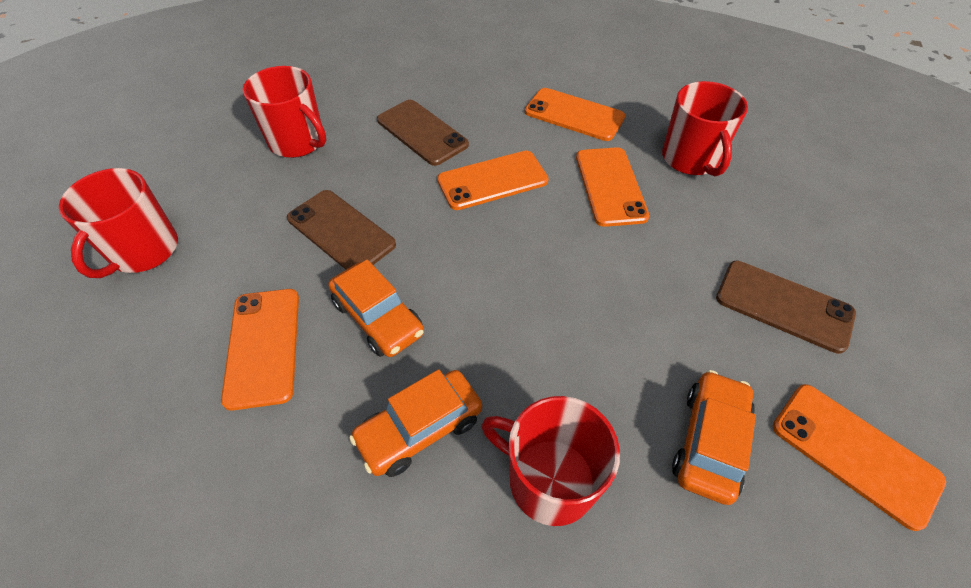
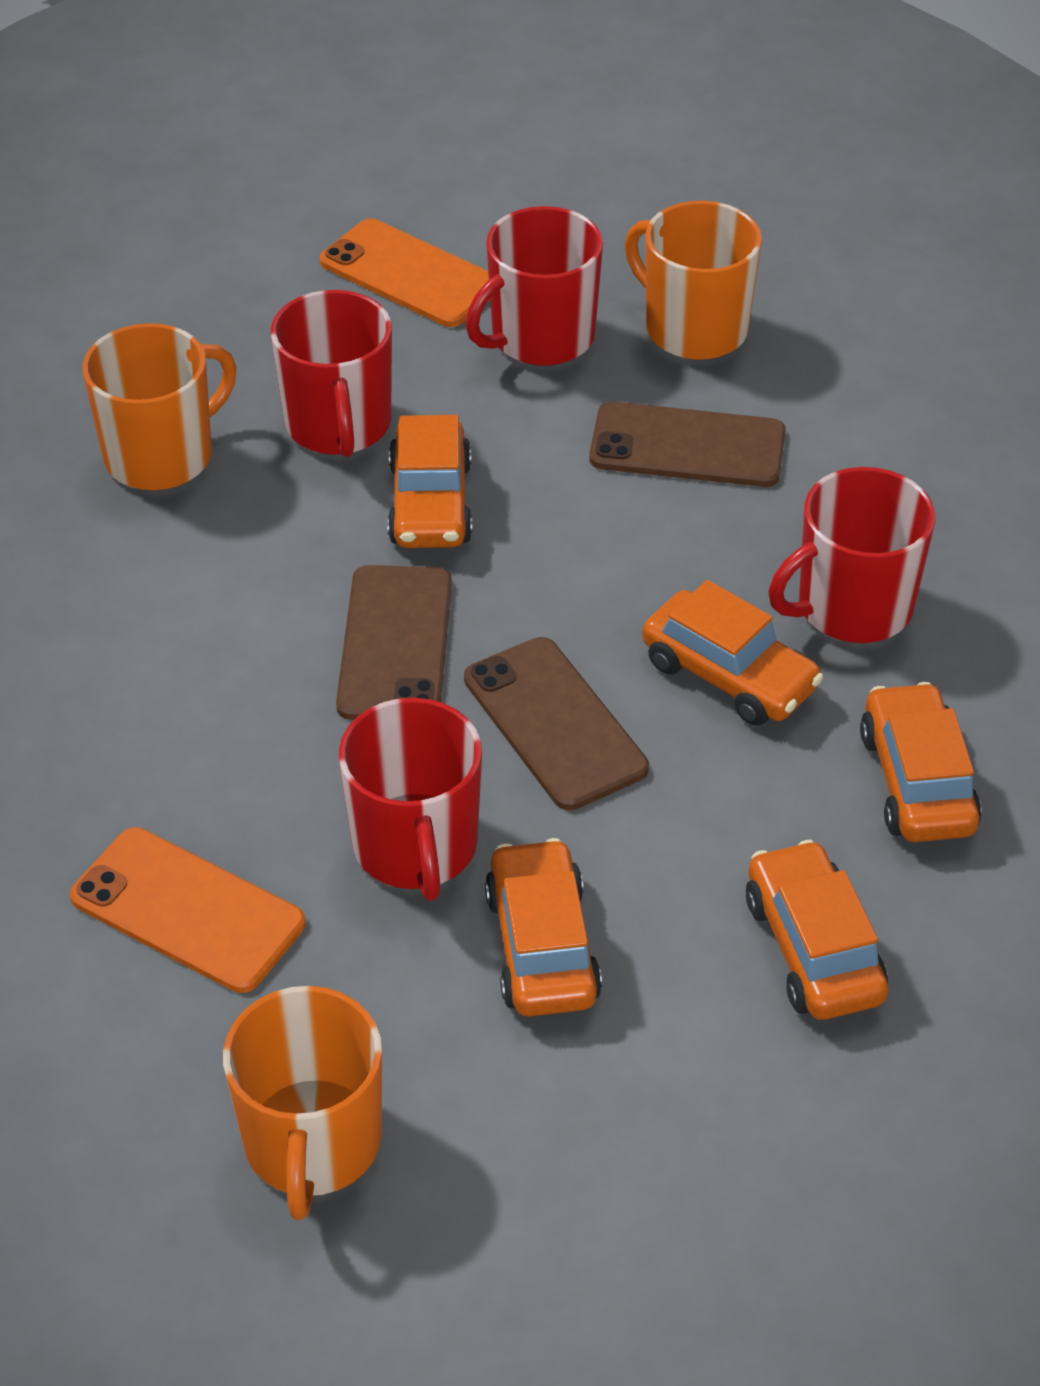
orange car: [328,260,424,357] [349,369,482,477] [672,370,756,505] = 3 -> [387,415,472,548] [485,838,602,1017] [642,580,824,726] [746,840,889,1020] [860,682,982,842] = 5
orange mug: none = 0 -> [82,323,236,490] [223,986,382,1220] [625,201,762,360] = 3
orange phone: [221,289,299,410] [437,151,549,210] [525,88,625,141] [576,147,650,227] [773,384,946,531] = 5 -> [70,827,306,993] [320,218,490,327] = 2

